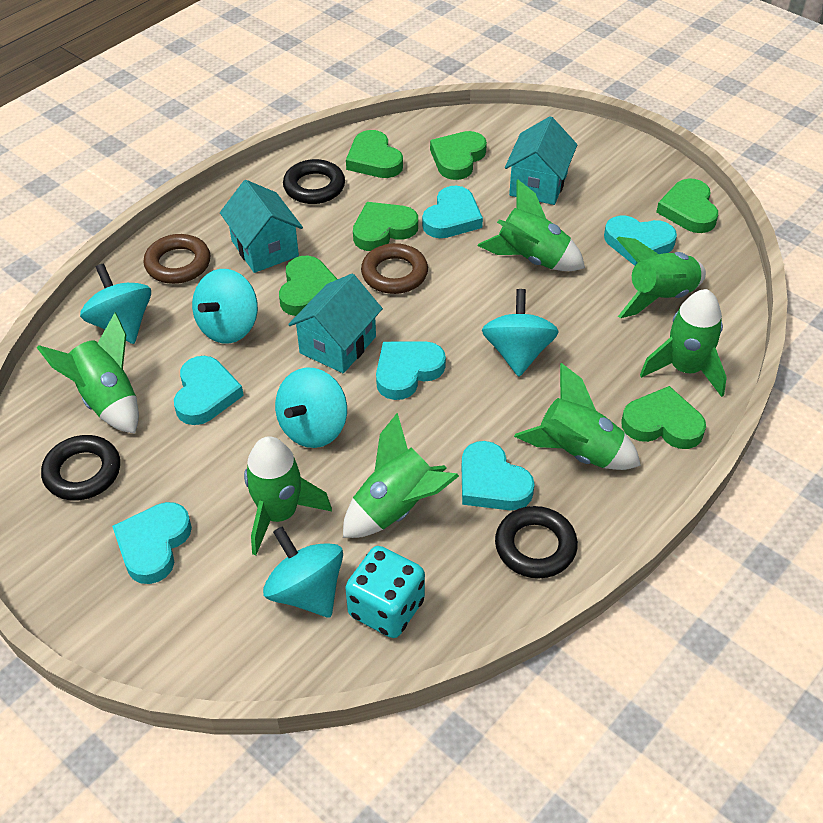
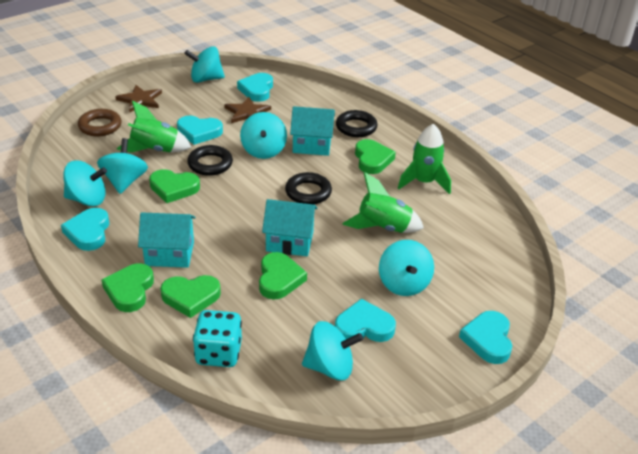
brown ring: [143,234,210,284] [361,243,428,294] = 2 -> [78,109,121,137] = 1
brown star: none = 0 -> [115,85,162,112] [224,97,271,123] = 2
green heart: [279,256,337,316] [346,130,403,178] [353,202,418,251] [430,131,487,180] [621,386,706,449] [656,179,718,233] = 6 -> [101,263,154,312] [149,169,200,203] [160,275,221,318] [259,252,307,300] [355,139,396,174] = 5
green rocket: [37,313,139,434] [244,436,332,555] [343,413,459,538] [477,179,585,271] [514,363,641,470] [617,237,706,318] [640,289,727,397] = 7 -> [117,100,191,153] [343,172,424,233] [398,124,451,194] = 3
turquoise heart: [112,502,192,584] [174,356,244,425] [376,342,446,400] [422,186,483,238] [462,441,535,510] [604,216,677,266] = 6 -> [61,208,109,251] [177,116,223,145] [237,73,273,102] [335,299,396,342] [459,311,512,364] = 5
turquoise spinning top: [80,263,151,344] [192,269,258,344] [263,526,343,618] [275,367,347,448] [482,289,558,376] = 5 -> [64,161,107,206] [97,138,148,194] [184,46,225,83] [240,112,287,159] [302,321,363,380] [379,240,434,296] = 6

